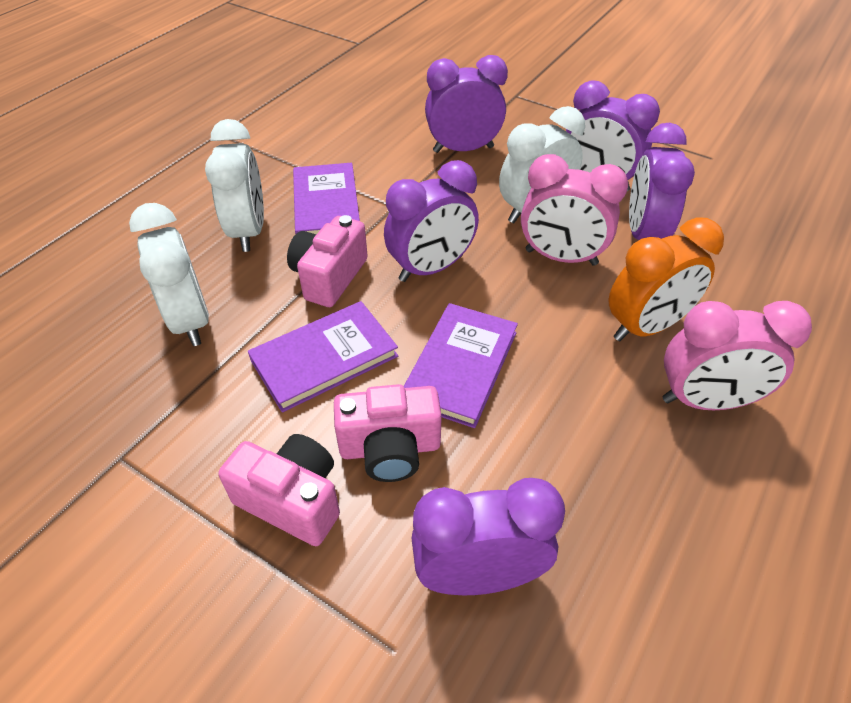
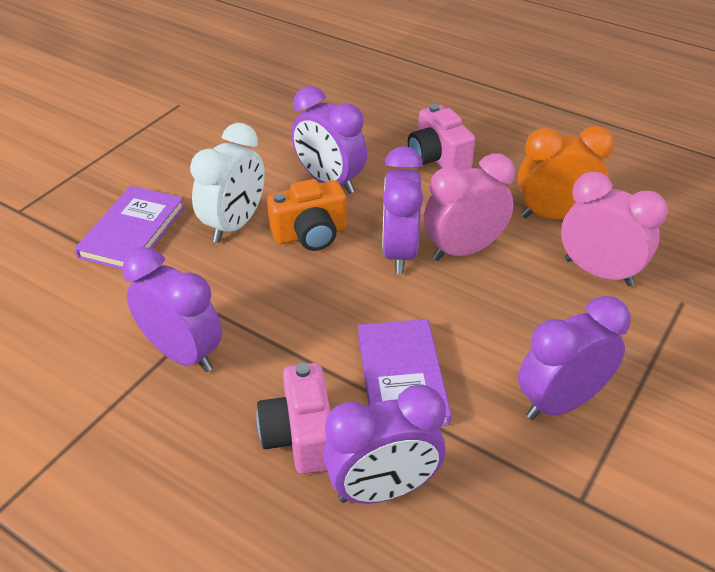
orange camera: none = 0 -> [267,179,347,251] = 1
pink camera: [219,434,340,546] [287,215,368,307] [334,384,442,482] = 3 -> [256,363,330,474] [408,104,475,171] = 2
purple book: [248,301,398,412] [293,163,360,234] [404,303,518,428] = 3 -> [74,186,185,270] [358,319,452,426] = 2
white clock: [129,203,209,346] [205,119,264,252] [499,106,585,223] = 3 -> [190,123,265,243] = 1

